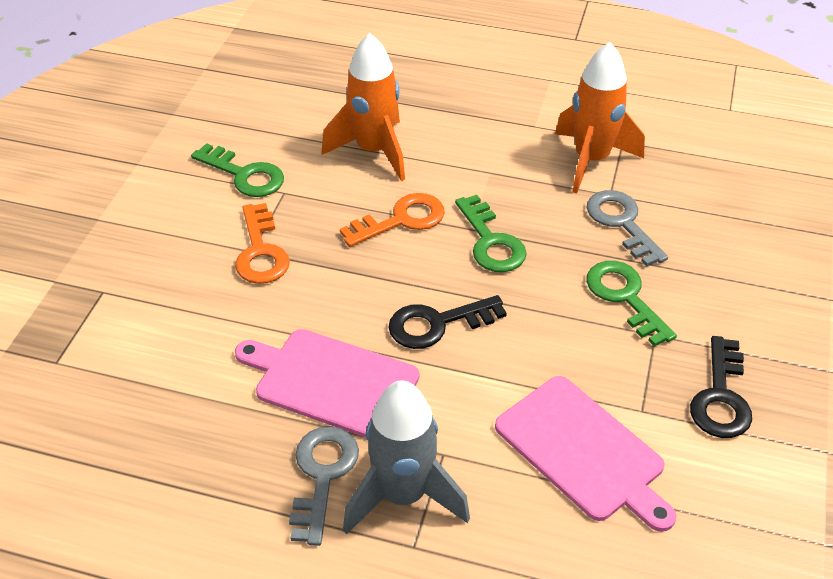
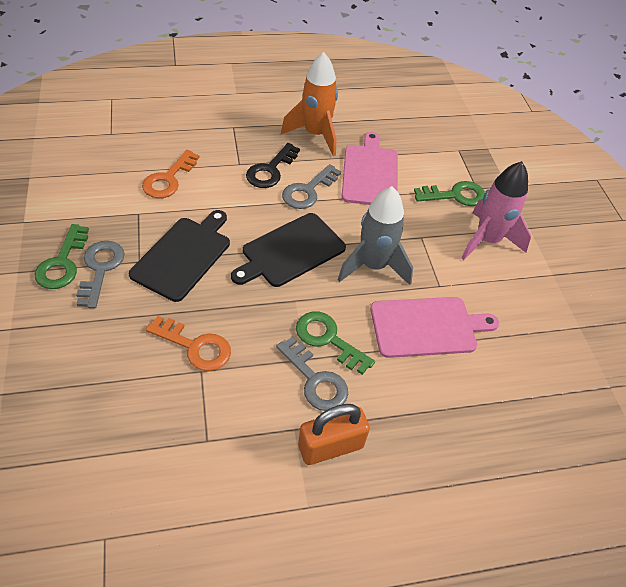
black cutting board: none = 0 -> [129,210,230,302] [231,213,346,287] = 2
black key: [388,295,507,349] [690,336,752,438] = 2 -> [246,143,300,188] = 1
grey key: [289,426,359,546] [587,190,668,267] = 2 -> [76,241,125,308] [276,337,348,411] [282,164,341,209] = 3
orange padlock: none = 0 -> [298,404,370,465] = 1
orange rocket: [322,33,405,181] [555,42,645,193] = 2 -> [281,52,338,156] = 1
pink rocket: none = 0 -> [461,161,531,260] = 1

